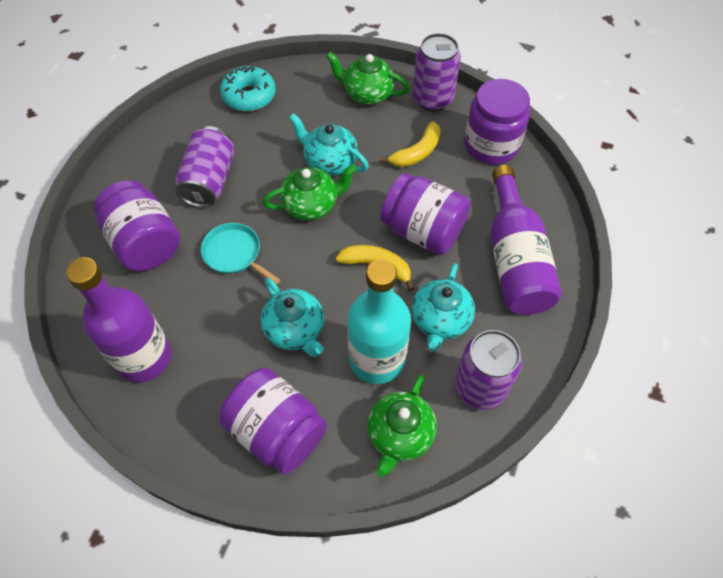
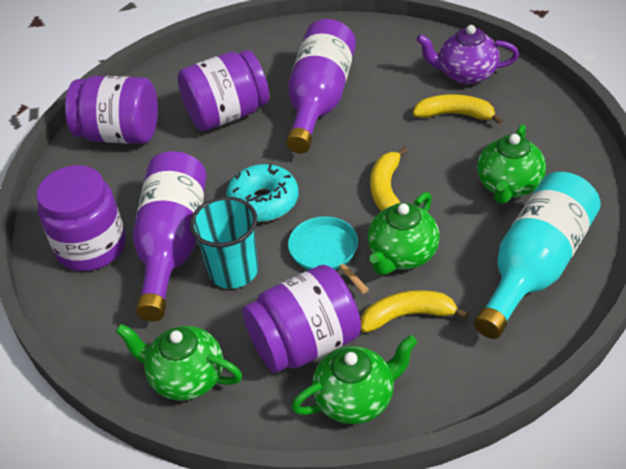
green teapot: [263,164,357,221] [326,52,409,105] [367,375,437,477] = 3 -> [115,324,242,401] [292,335,417,424] [368,192,440,275] [477,124,546,204] = 4
purple can: [175,126,235,208] [413,33,461,112] [455,330,522,410] = 3 -> none = 0
purple teapot: none = 0 -> [416,25,519,85] = 1
turquoise cup: none = 0 -> [190,197,258,289] = 1
turquoise teapot: [260,278,324,357] [289,113,369,176] [412,263,475,351] = 3 -> none = 0
yellow banana: [336,245,415,291] [379,121,441,167] = 2 -> [361,290,469,333] [370,147,408,211] [413,94,503,124] = 3

